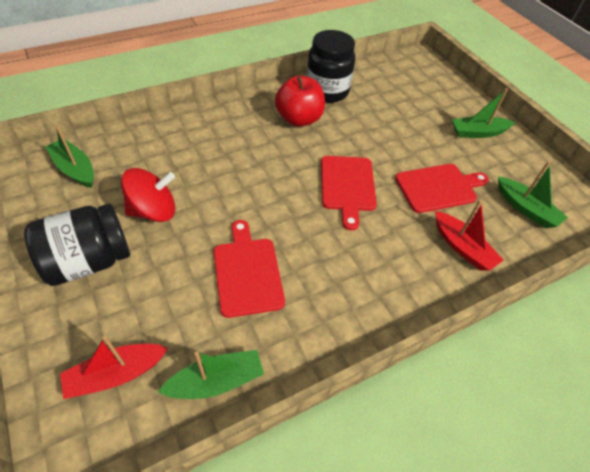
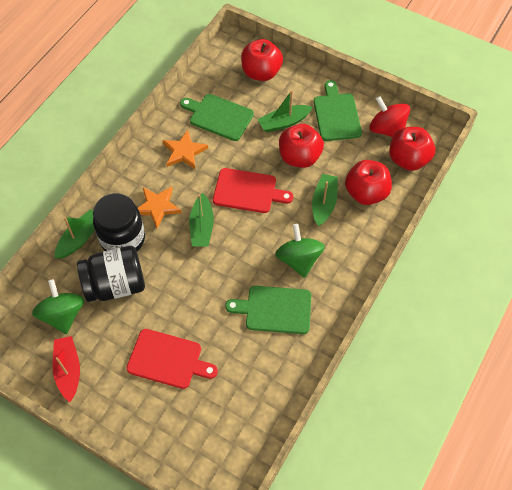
green cutting board: none = 0 -> [180,94,254,141] [225,286,311,334] [314,80,362,141] = 3
green spinning top: none = 0 -> [32,279,84,334] [275,224,325,278] = 2
orange star: none = 0 -> [138,186,182,228] [162,130,208,169] = 2
red apple: [275,75,325,127] = 1 -> [241,39,283,81] [279,124,324,168] [345,160,392,205] [389,127,435,171] = 4
red boat: [60,336,168,399] [435,200,504,271] = 2 -> [52,336,80,402] = 1
red cutting board: [214,220,285,318] [321,156,377,230] [395,164,489,213] = 3 -> [127,329,218,389] [213,168,293,213] = 2

